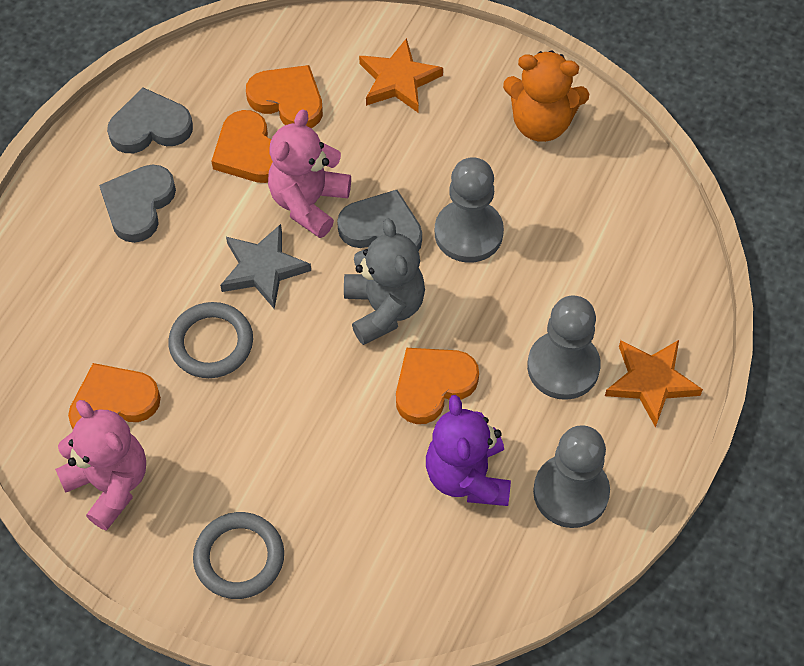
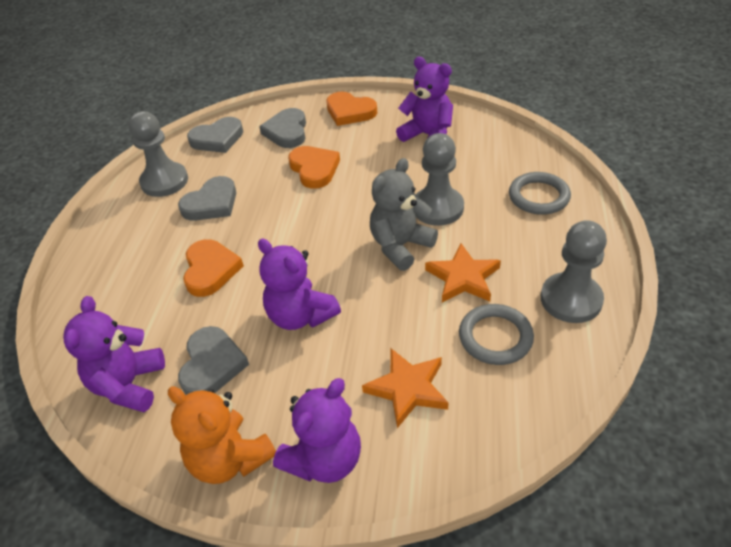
grey heart: [99,164,176,243] [107,88,193,153] [337,190,422,251] = 3 -> [178,176,236,221] [178,326,249,395] [187,117,243,153] [259,108,306,148] = 4
grey star: [220,224,311,309] = 1 -> none = 0
orange heart: [68,363,161,429] [212,110,273,183] [246,65,323,128] [396,348,479,424] = 4 -> [183,239,244,297] [288,146,340,189] [326,92,377,126] = 3
pink teddy bear: [55,400,146,531] [268,109,351,238] = 2 -> none = 0
purple teddy bear: [426,395,511,506] = 1 -> [63,296,165,412] [258,239,341,330] [273,378,361,483] [396,57,453,142] = 4

